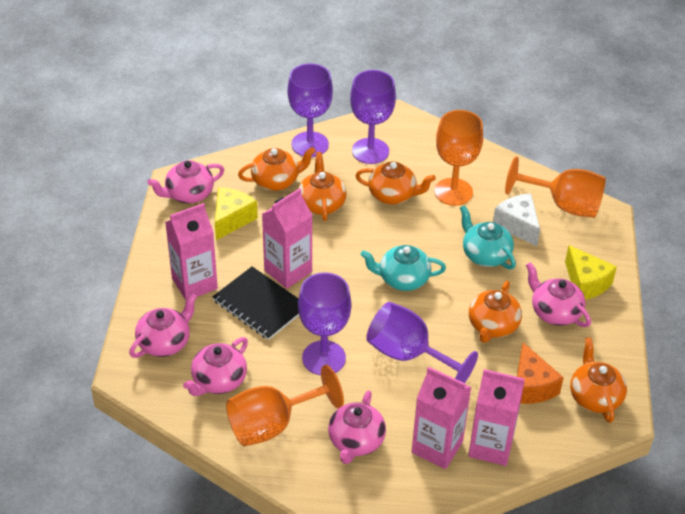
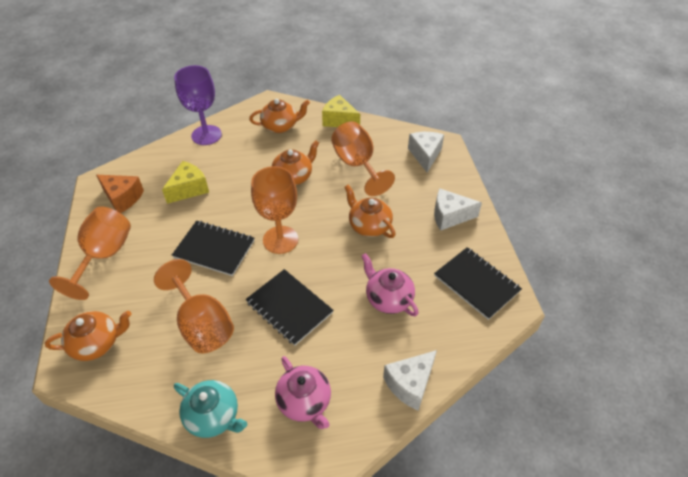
black notebook: [212,266,299,340] = 1 -> [172,221,254,276] [245,269,333,346] [434,247,522,320] = 3
orange goblet: [226,365,344,446] [434,110,483,206] [505,157,606,218] = 3 -> [49,207,131,300] [154,259,234,353] [251,166,298,254] [331,121,395,196] = 4
orange teapot: [238,147,315,191] [298,152,346,221] [355,161,436,205] [469,281,522,343] [570,337,627,423] = 5 -> [45,311,132,361] [249,99,310,133] [272,140,319,185] [344,185,396,238] = 4
pink carton: [165,203,218,300] [262,188,313,289] [412,367,472,469] [468,369,525,466] = 4 -> none = 0
pink teapot: [129,292,197,358] [147,160,224,204] [183,337,248,396] [328,390,386,464] [526,262,591,327] = 5 -> [275,356,331,429] [361,253,419,316] = 2
purple goblet: [287,63,333,157] [298,272,351,375] [350,70,396,164] [366,302,478,383] = 4 -> [174,65,222,145] = 1
turquoise teapot: [361,245,446,291] [460,205,516,269] = 2 -> [174,380,247,438] = 1
white cheese: [493,193,540,246] = 1 -> [383,350,437,411] [408,132,444,173] [434,189,482,231] = 3

